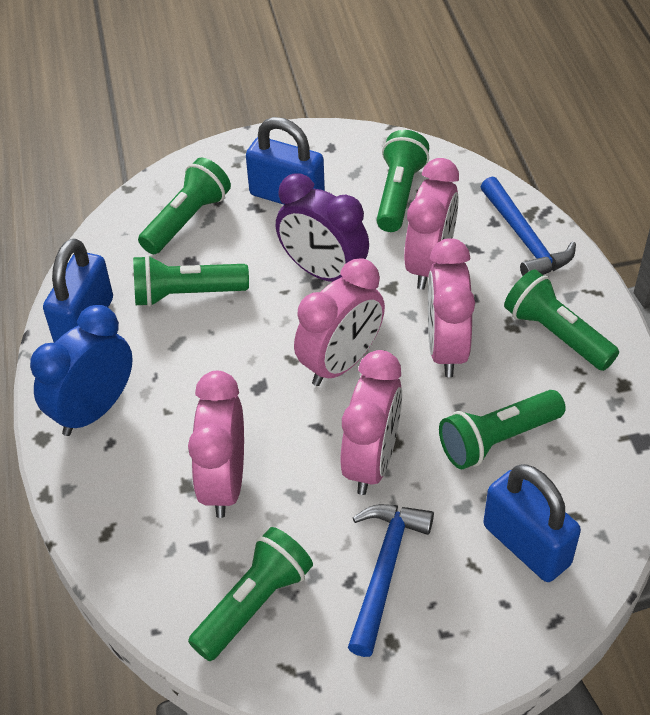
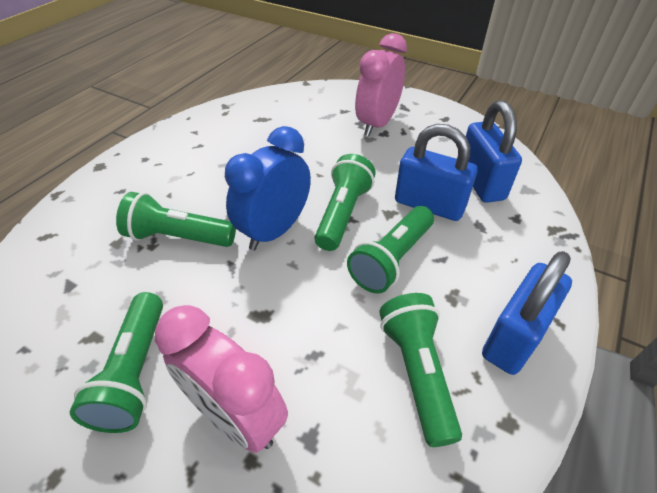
blue hammer: [348,504,434,657] [481,176,576,276] = 2 -> none = 0
green flashlight: [133,255,249,307] [138,157,231,254] [188,527,313,661] [376,130,429,232] [439,390,566,469] [504,269,619,371] = 6 -> [70,292,163,433] [116,192,236,247] [315,154,376,251] [347,206,434,293] [379,293,462,447] = 5
pink clock: [188,371,244,518] [294,258,385,386] [341,350,402,495] [404,158,459,290] [428,238,475,377] = 5 -> [155,305,288,453] [355,33,407,136] = 2
purple clock: [276,174,369,282] = 1 -> none = 0

